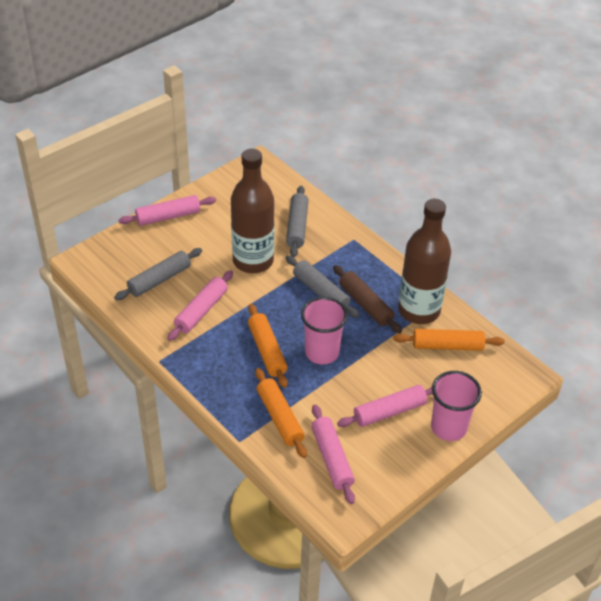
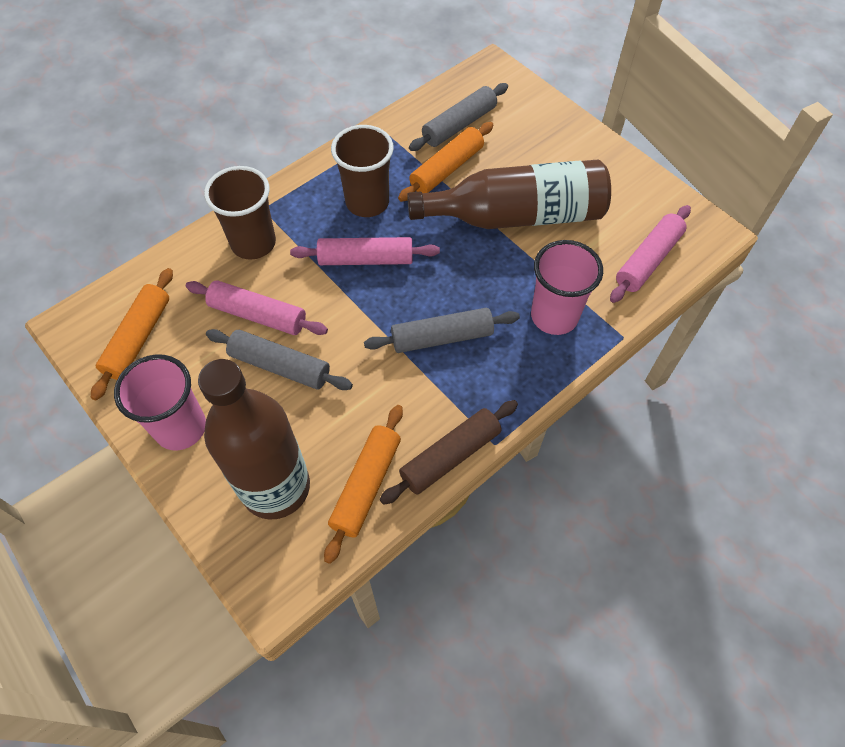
brown cup: none = 0 -> [204,166,276,260] [331,125,394,217] = 2
pink rolling pin: [119,195,216,226] [167,270,233,341] [311,404,355,504] [337,385,433,427] = 4 -> [186,280,328,335] [290,237,440,265] [610,205,691,303] = 3

